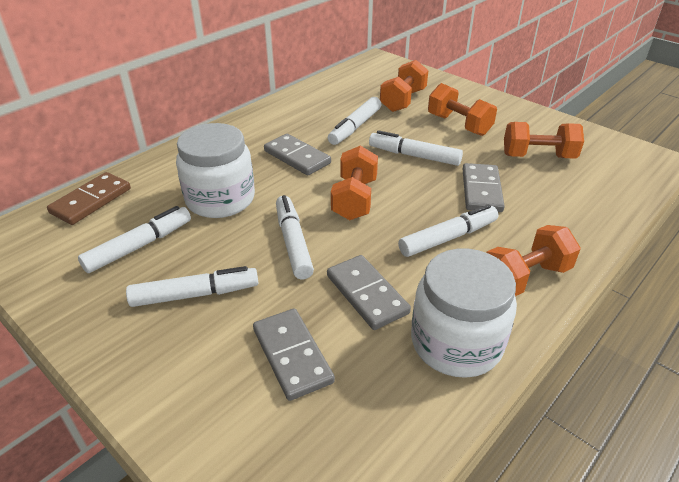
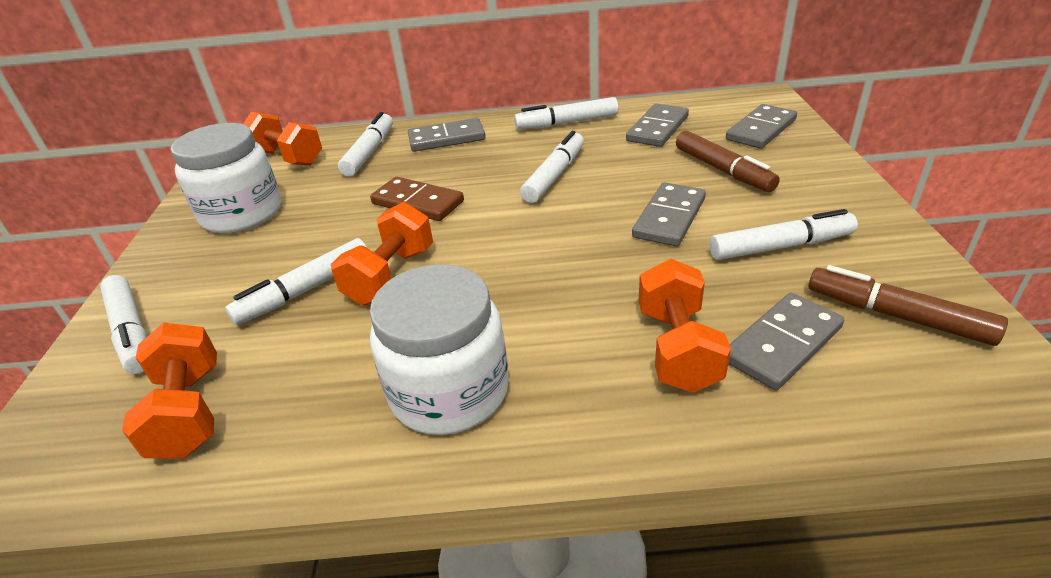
brown marker: none = 0 -> [676,131,780,192] [808,265,1008,346] = 2
grey domino: [253,308,335,401] [264,134,331,175] [327,255,411,330] [463,163,505,212] = 4 -> [408,118,486,152] [626,103,689,147] [632,183,706,247] [726,104,797,149] [728,293,844,390] = 5
orange dumbbell: [331,146,378,220] [380,60,428,112] [428,83,497,136] [486,225,580,296] [504,122,584,159] = 5 -> [122,323,217,459] [243,111,322,166] [331,202,433,306] [639,259,731,393] = 4

